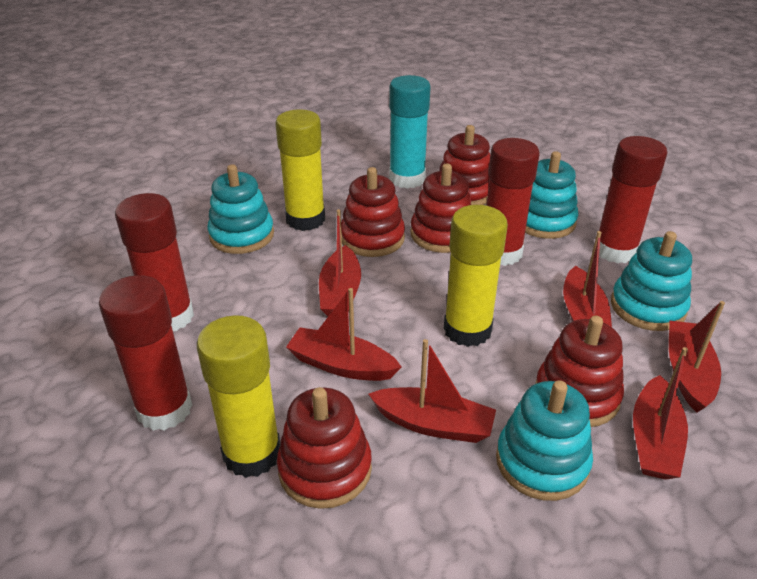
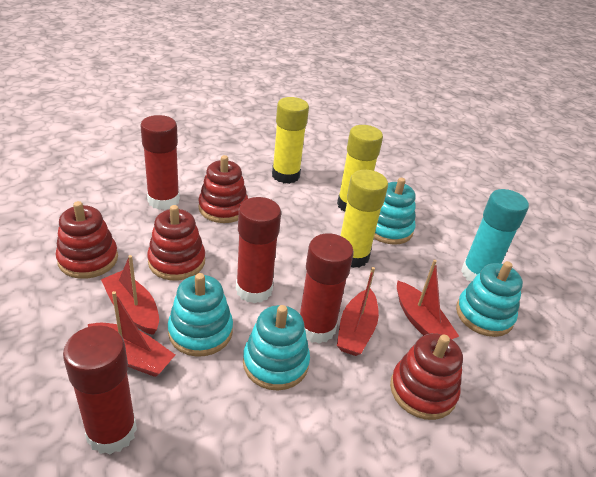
red boat: [286,288,401,381] [319,209,361,316] [368,339,496,443] [563,231,612,327] [633,347,688,480] [669,301,725,413] = 6 -> [88,291,175,377] [101,255,159,335] [337,267,379,356] [397,260,459,339] = 4
red stacking toy: [277,387,372,509] [341,167,405,257] [410,164,471,253] [439,125,490,205] [535,316,624,427] = 5 -> [56,201,118,279] [147,205,205,281] [198,155,248,223] [390,333,463,420] = 4

